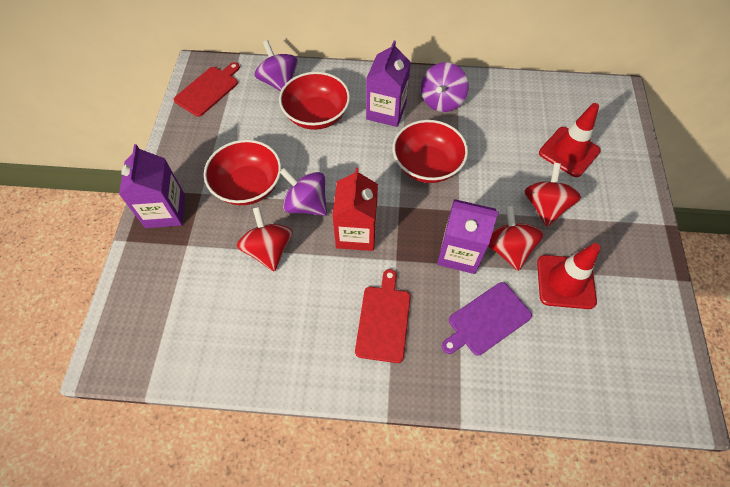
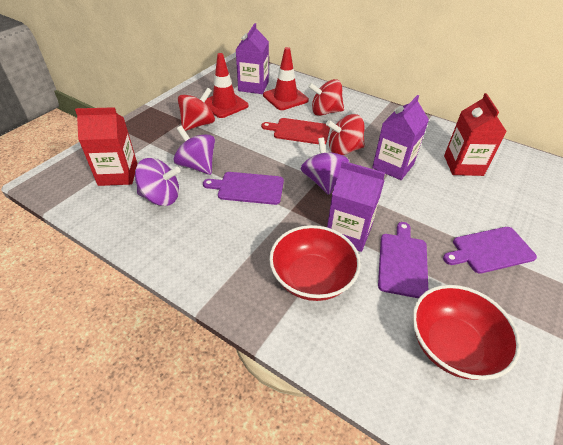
purple cutting board: [442,282,532,356] = 1 -> [203,172,284,205] [378,222,428,298] [443,227,537,274] = 3
red bowl: [204,140,281,205] [279,72,350,130] [393,120,468,183] = 3 -> [269,225,361,301] [412,285,521,380] = 2
red carton: [332,168,378,251] = 1 -> [75,107,137,186] [444,93,507,176] = 2
red cutting board: [174,62,240,117] [355,269,410,363] = 2 -> [261,118,330,144] = 1

